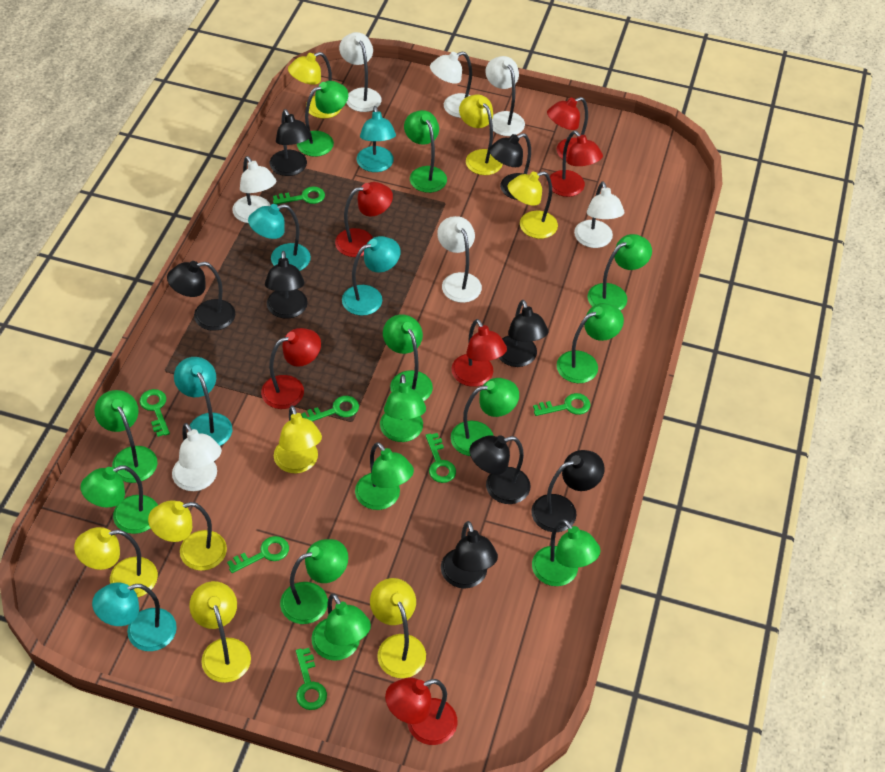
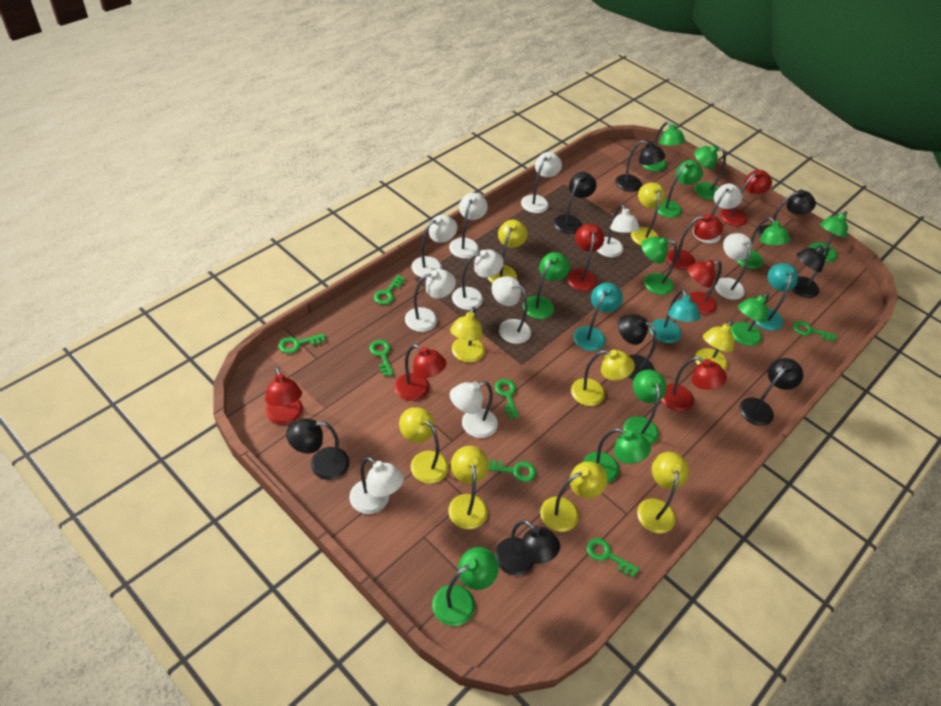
green lamp: [80,465,158,534] [94,390,157,483] [280,539,348,624] [297,81,348,157] [311,593,371,661] [355,442,414,510] [380,374,426,442] [383,314,433,401] [404,110,447,193] [451,378,519,456] [532,519,600,586] [557,303,624,383] [588,234,652,310] = 13 -> [432,547,499,626] [523,252,570,319] [583,428,651,484] [623,369,666,445] [641,237,678,295] [642,121,686,172] [657,160,703,218] [694,145,726,200] [730,293,769,346] [737,217,790,269] [809,211,848,262] = 11
red lamp: [261,328,321,409] [335,182,393,257] [385,678,457,745] [452,319,507,387] [547,97,588,162] [550,131,603,197] = 6 -> [265,367,303,425] [394,344,447,401] [567,224,604,291] [661,357,727,412] [666,214,723,270] [687,260,722,314] [720,170,772,227] = 7
turquoise lamp: [92,582,177,651] [174,357,232,446] [248,204,311,271] [342,236,401,316] [357,106,396,172] = 5 -> [573,283,623,351] [650,289,701,343] [755,263,798,331] = 3
white lamp: [172,423,222,491] [232,156,276,223] [339,32,382,112] [430,51,472,118] [437,216,482,303] [485,56,525,136] [574,181,624,248] = 7 -> [349,457,404,514] [405,269,456,332] [412,215,457,278] [449,193,488,259] [450,381,498,438] [452,250,504,310] [492,276,531,344] [521,152,562,213] [597,205,640,257] [693,184,742,243] [715,233,752,300] = 11
yellow lamp: [74,527,158,597] [148,500,227,571] [189,581,251,683] [274,405,322,473] [288,52,342,119] [370,578,426,678] [459,94,502,175] [508,171,558,239] = 8 -> [399,407,449,484] [448,446,489,529] [450,307,485,363] [488,220,527,284] [540,461,608,532] [571,350,635,406] [631,182,665,245] [637,452,689,533] [695,320,734,371] = 9

